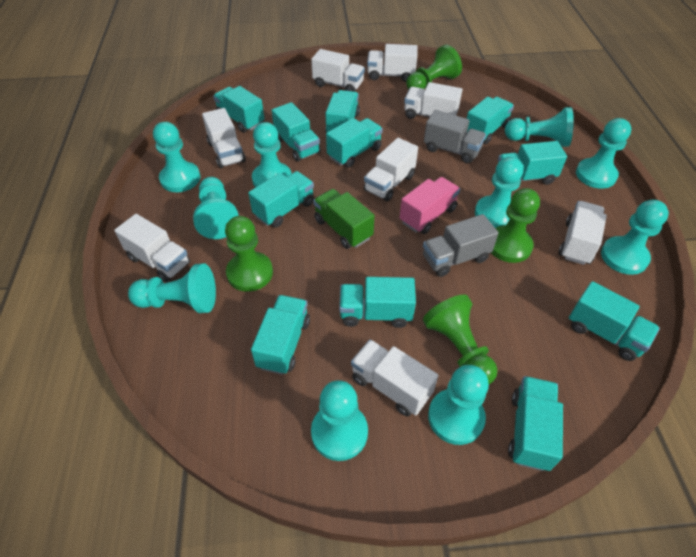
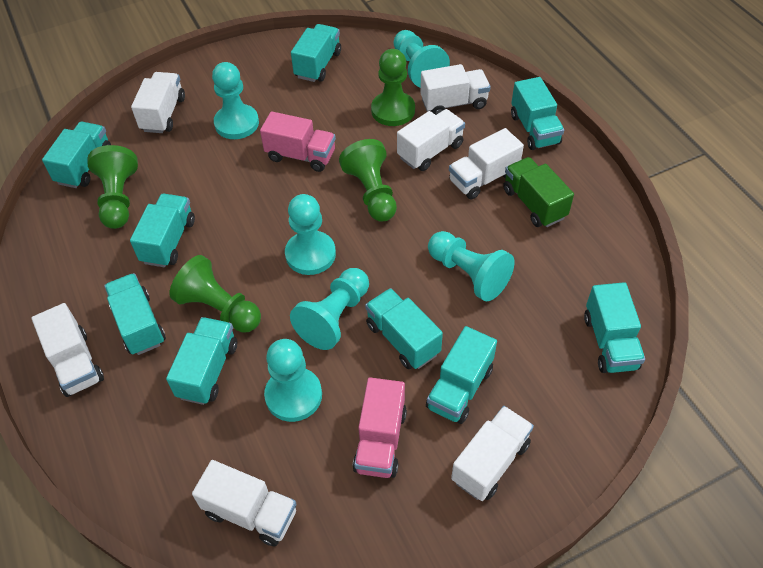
grey truck: [423,214,499,277] [424,110,486,163] = 2 -> none = 0
pink truck: [400,177,460,234] = 1 -> [260,111,336,172] [353,377,407,478] = 2
turquoise pawn: [128,263,216,313] [153,122,200,192] [193,177,239,239] [252,122,292,188] [311,380,368,461] [428,365,489,445] [475,157,523,228] [505,107,574,147] [576,118,631,189] [601,200,669,275] = 10 -> [212,62,259,139] [264,339,322,422] [285,194,336,275] [290,268,369,350] [393,30,450,88] [428,231,514,301] = 6
turquoise truck: [213,86,265,133] [248,171,314,228] [251,295,310,375] [272,102,321,162] [325,90,360,133] [326,118,383,168] [339,277,416,328] [467,97,514,144] [498,141,567,185] [508,376,563,471] [569,281,660,361] = 11 -> [42,122,111,188] [104,273,166,355] [130,194,195,267] [166,317,237,405] [291,24,341,82] [365,288,443,369] [426,326,497,424] [511,77,564,150] [584,282,645,373] = 9
white truck: [114,214,190,282] [202,108,246,168] [311,49,365,92] [351,340,438,417] [364,138,418,201] [367,44,417,82] [404,82,462,119] [559,201,607,265] = 8 -> [32,303,104,397] [131,72,185,133] [192,460,296,546] [397,109,465,171] [420,64,491,115] [449,128,524,199] [451,406,534,501] = 7

